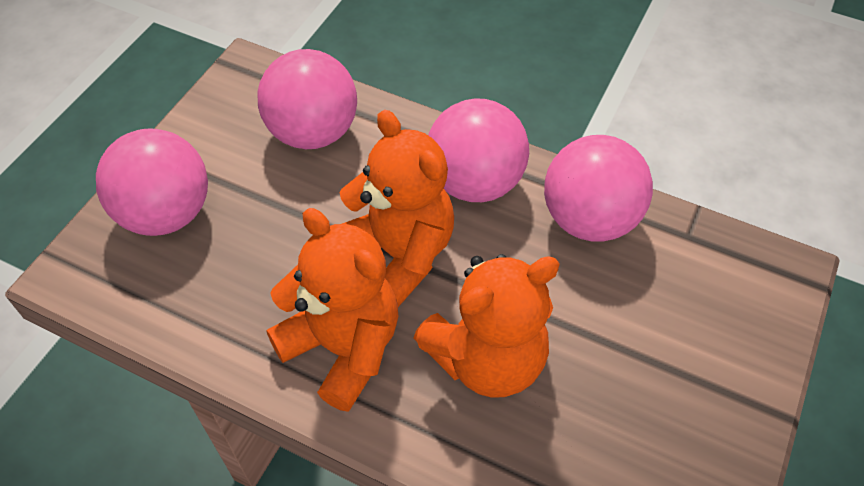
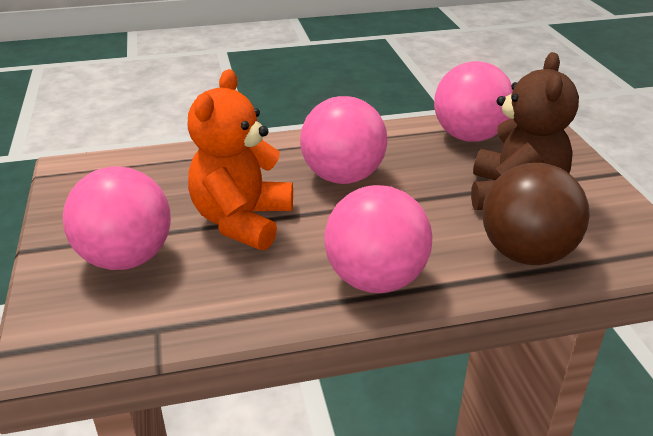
brown ball: none = 0 -> [482,163,590,265] = 1
brown teddy bear: none = 0 -> [471,52,579,210] = 1
orange teddy bear: [266,208,398,412] [339,110,454,307] [414,254,560,398] = 3 -> [188,69,293,250] = 1

